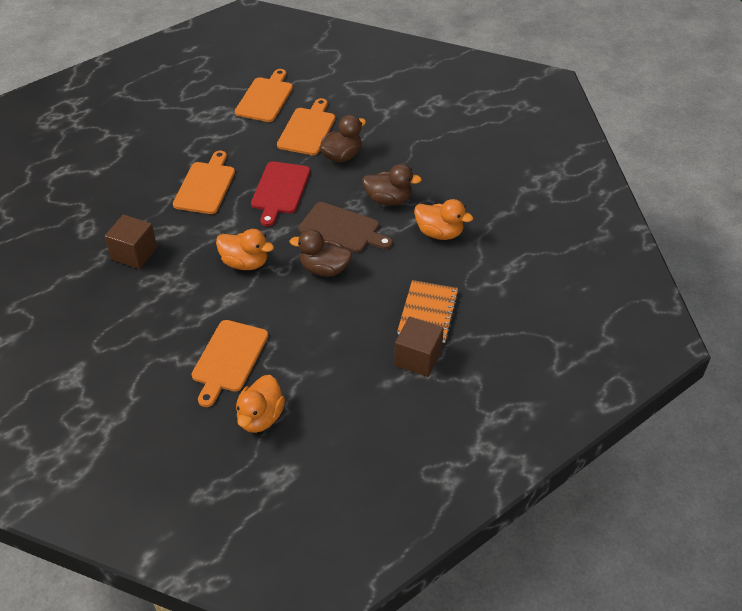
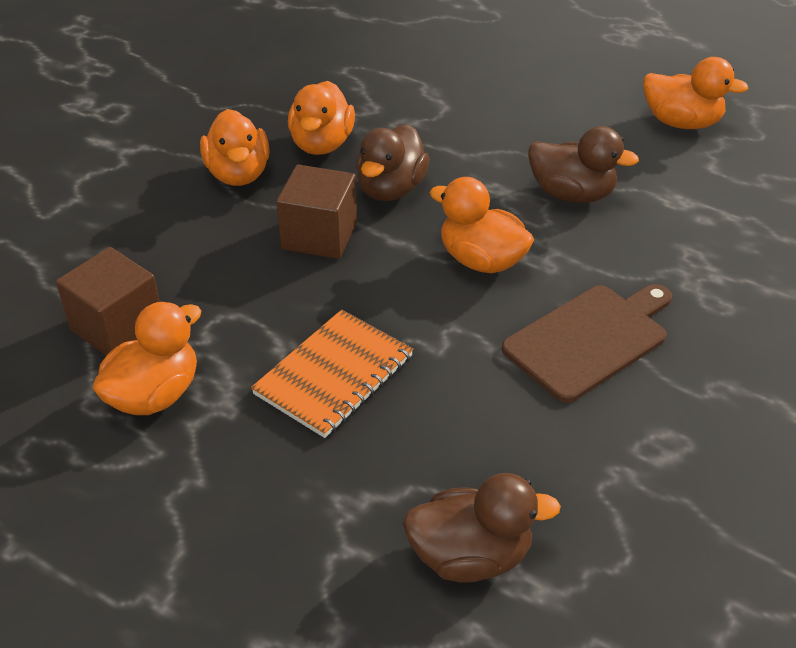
orange cutting board: [173,151,235,214] [192,320,268,407] [235,69,293,122] [277,98,335,155] = 4 -> none = 0
orange duck: [216,229,274,270] [236,375,285,433] [414,199,473,240] = 3 -> [92,302,201,415] [200,109,270,186] [288,81,355,155] [430,177,534,273] [644,57,749,129] = 5
red cutting board: [251,161,310,226] = 1 -> none = 0

